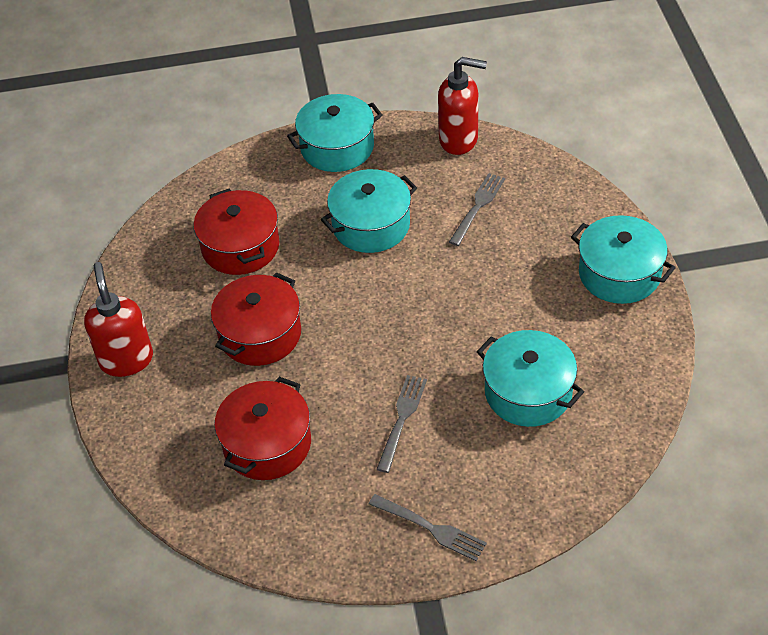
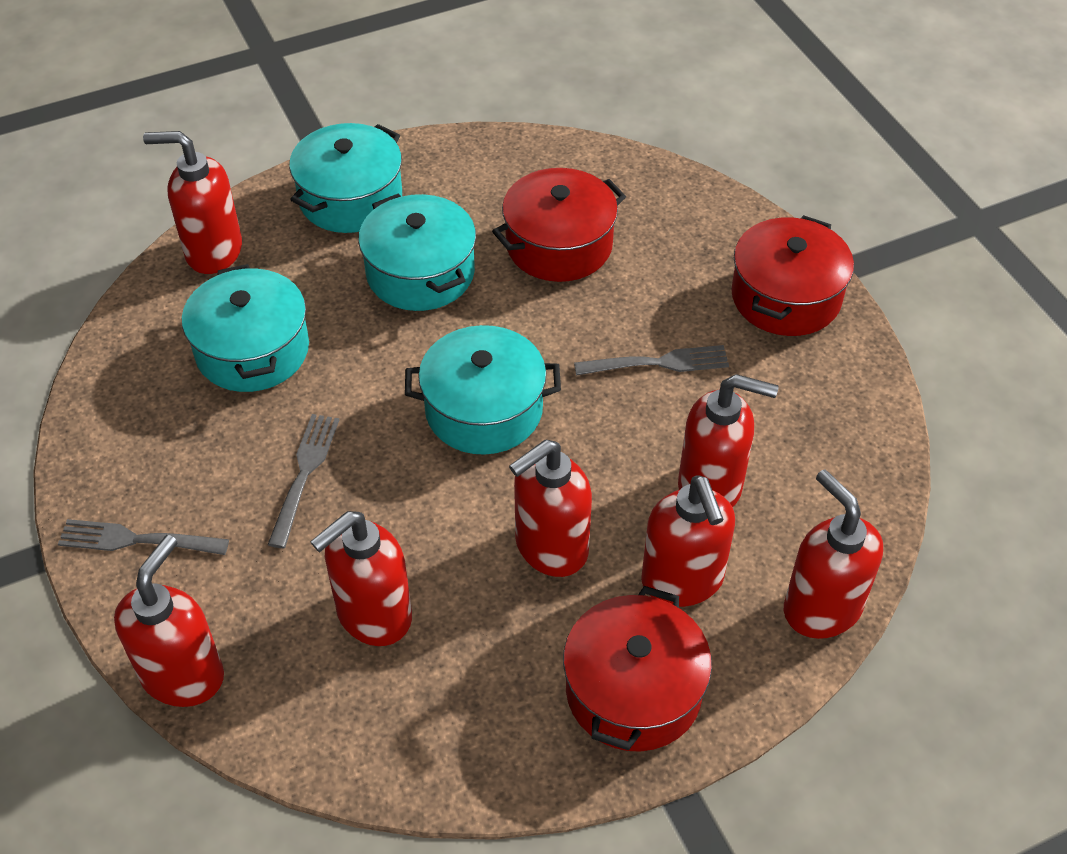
red soap dispenser: [84,262,153,377] [438,57,487,155] = 2 -> [114,535,224,707] [143,131,242,274] [310,511,412,646] [509,439,592,577] [641,475,735,607] [678,374,779,507] [784,469,883,639] = 7

